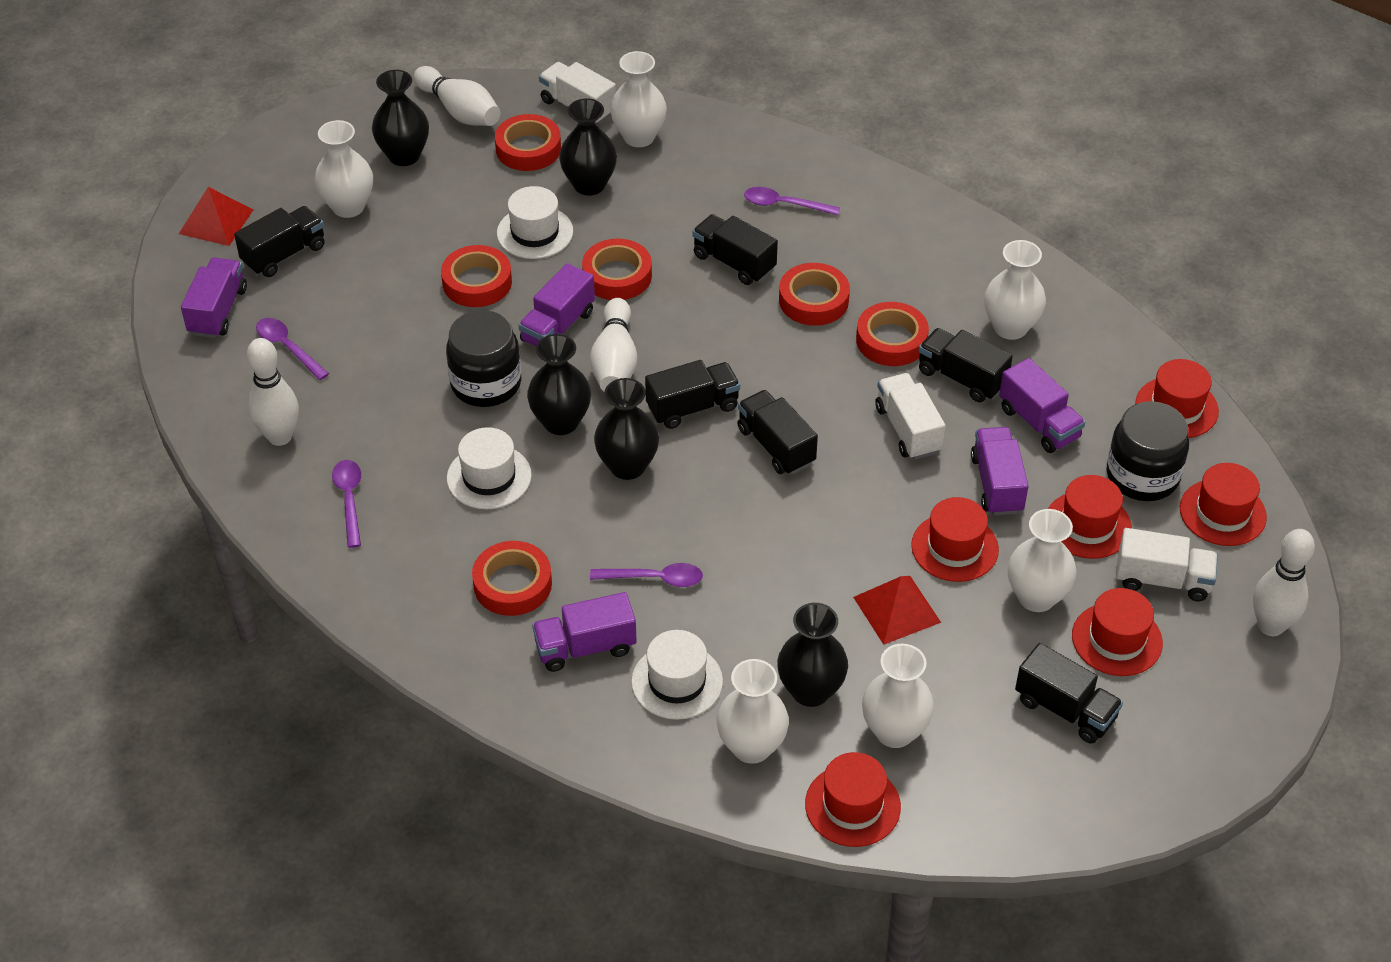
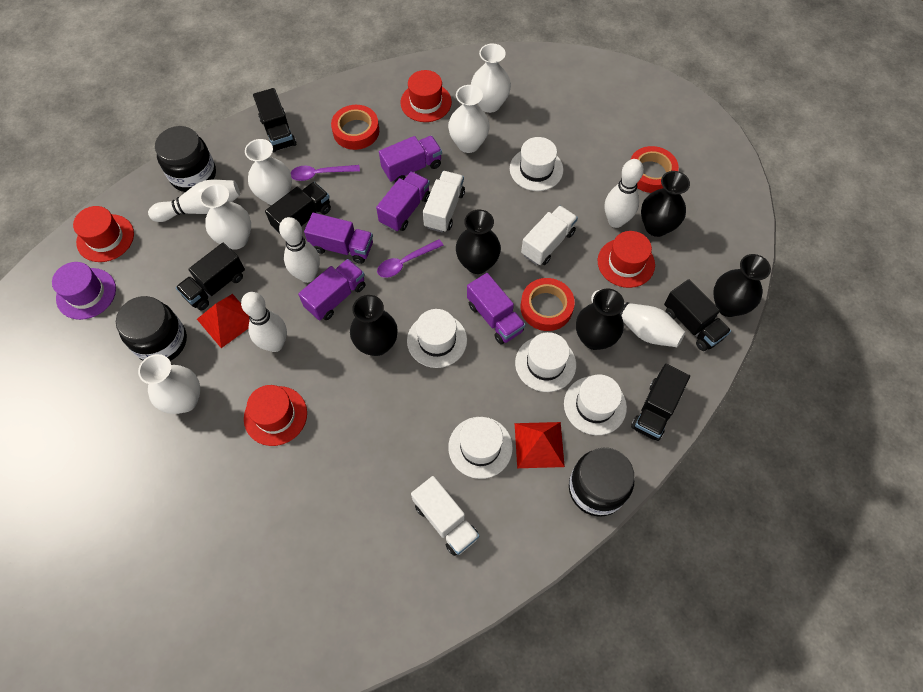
black jar: [446,310,521,407] [1106,401,1189,501] = 2 -> [116,296,187,361] [155,126,216,192] [569,448,634,517] = 3
black truck: [234,206,325,277] [645,360,740,429] [692,214,778,285] [737,390,818,475] [919,328,1013,402] [1015,643,1123,744] = 6 -> [176,243,245,310] [253,88,296,152] [265,182,331,235] [631,364,690,441] [664,279,731,351] = 5
purple hat: none = 0 -> [52,262,116,320] = 1
purple spoon: [256,318,329,380] [332,460,361,548] [590,563,703,587] [744,187,840,215] = 4 -> [291,165,360,181] [377,239,444,278] = 2
red hat: [805,752,901,847] [911,497,999,582] [1048,475,1132,559] [1072,588,1163,676] [1135,359,1219,438] [1180,463,1267,546] = 6 -> [73,206,134,262] [244,385,307,446] [400,70,452,122] [598,231,655,288] = 4
red tape: [441,245,512,307] [472,541,552,616] [495,114,561,171] [582,239,652,300] [779,263,850,326] [856,302,929,366] = 6 -> [331,105,379,150] [520,278,575,331] [630,146,679,193] = 3
white bowling pin: [247,338,299,446] [414,66,500,126] [590,298,637,392] [1253,529,1315,636] = 4 -> [148,180,240,222] [241,292,287,352] [279,217,320,283] [591,290,686,347] [605,159,644,228] = 5
white hat: [447,427,532,509] [497,186,573,259] [631,630,723,720] = 3 -> [407,309,467,368] [448,417,513,479] [510,137,563,191] [515,332,576,392] [564,374,627,435] = 5
white vase: [314,120,373,218] [610,51,667,147] [717,659,789,764] [862,643,934,748] [984,240,1046,340] [1008,509,1077,612] = 6 -> [138,354,200,414] [200,184,251,250] [245,139,292,205] [448,85,490,153] [471,44,511,113] = 5

